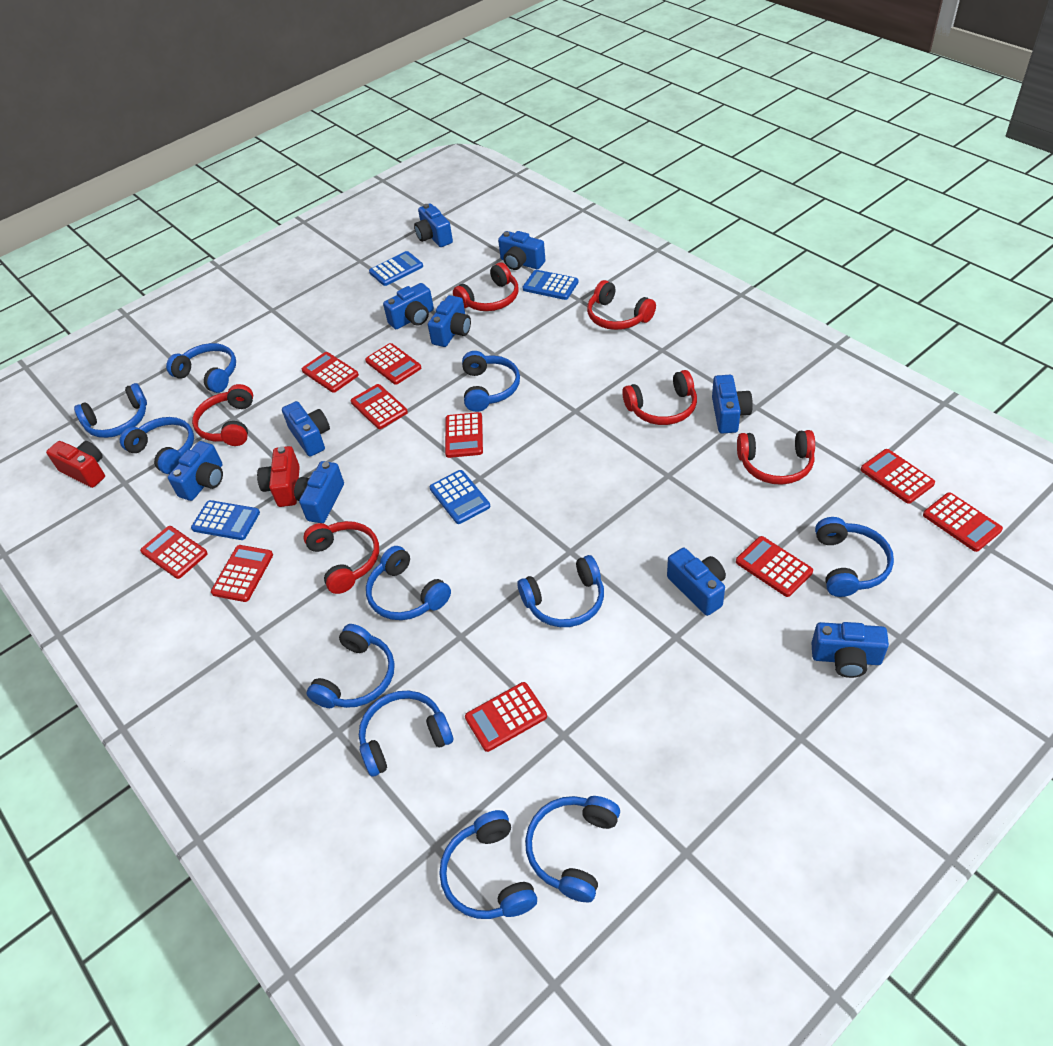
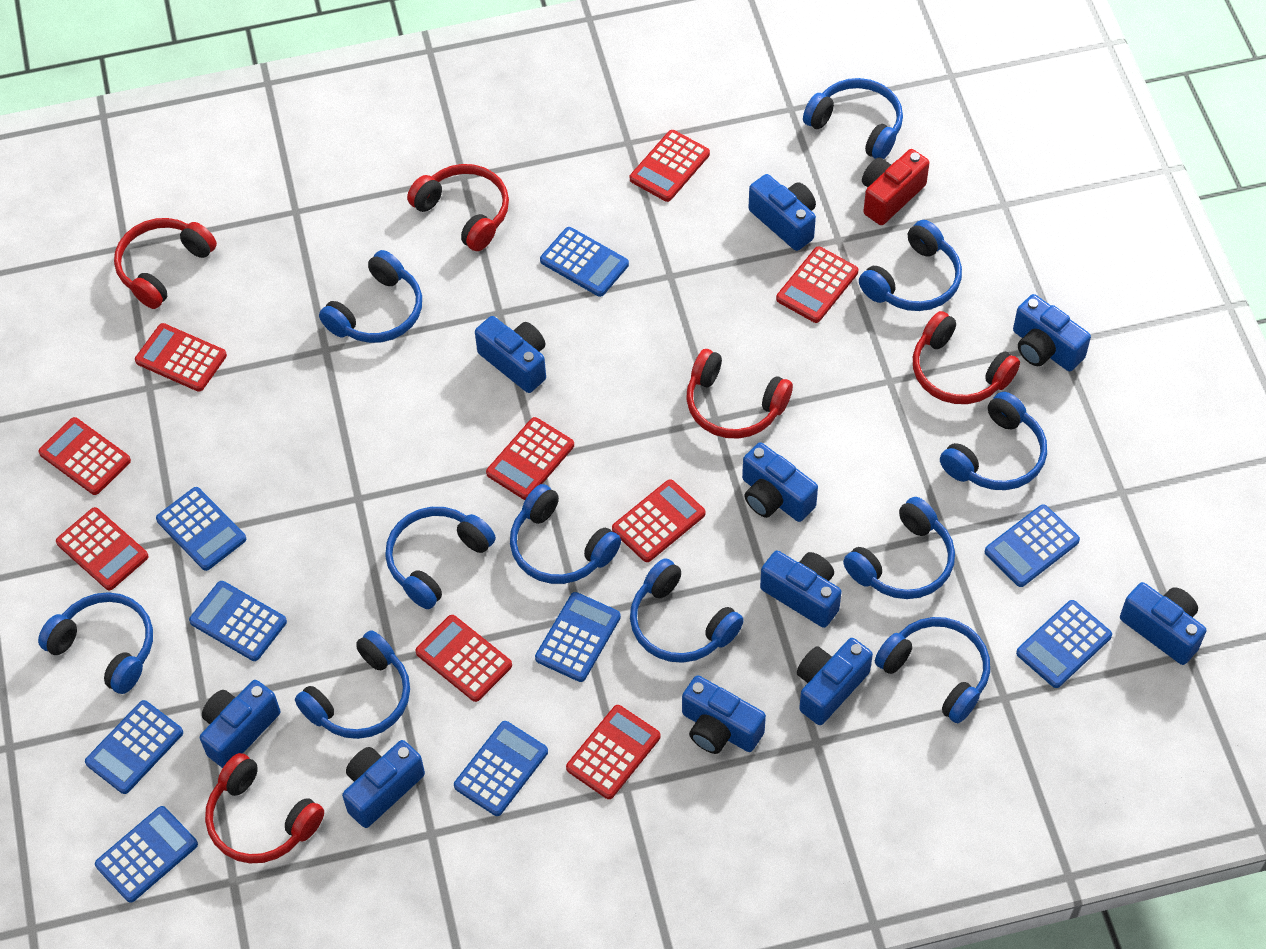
blue calculator: [191,500,260,540] [369,251,423,286] [430,470,490,524] [523,270,579,300] = 4 -> [85,700,183,794] [95,806,198,903] [156,487,246,571] [189,581,287,661] [454,721,548,816] [535,592,621,682] [540,227,629,297] [985,504,1080,587] [1016,600,1112,688] = 9
red calculator: [140,526,208,579] [211,545,273,602] [302,352,359,393] [351,384,408,429] [365,343,421,385] [445,412,483,458] [465,682,547,752] [736,536,813,597] [861,449,935,504] [923,492,1003,552] = 10 -> [38,417,131,495] [56,507,149,590] [135,323,227,392] [415,615,512,702] [486,417,574,500] [566,705,660,799] [612,479,705,562] [630,130,710,202] [776,246,858,323] = 9
red camera: [46,441,105,488] [257,446,300,507] = 2 -> [862,149,929,225] = 1
red headphones: [192,384,253,446] [303,521,379,594] [453,262,519,311] [587,280,656,330] [622,370,697,425] [737,430,815,485] = 6 -> [114,218,217,309] [205,753,324,863] [407,164,509,251] [686,349,793,439] [913,311,1020,404] = 5

